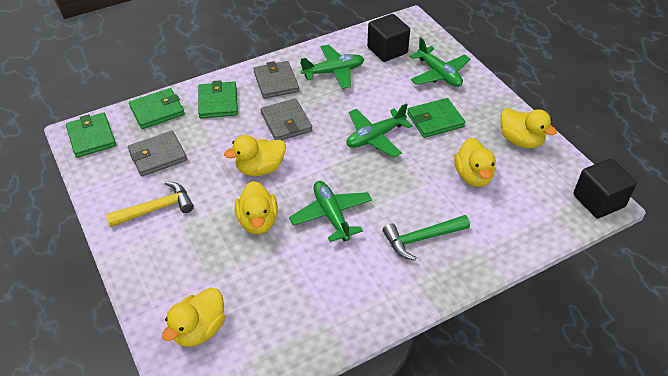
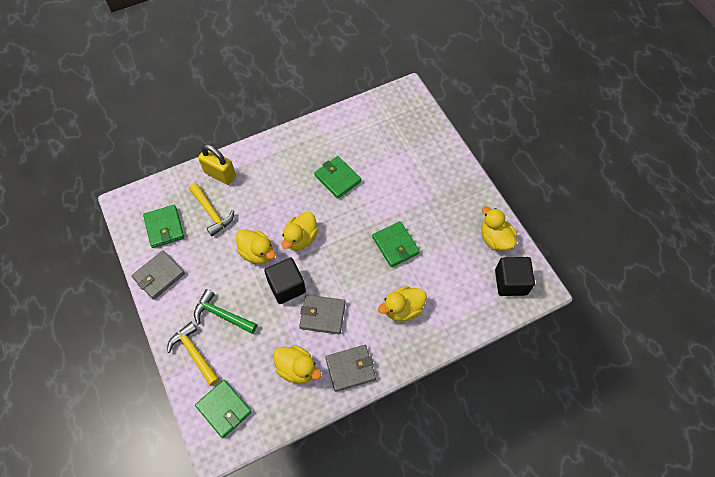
green plane: [289,181,372,242] [300,45,364,89] [347,103,413,157] [410,37,470,87] = 4 -> none = 0
yellow hammer: [106,181,194,227] = 1 -> [167,322,219,386] [189,183,234,236] = 2
yellow padlock: none = 0 -> [198,144,236,185] = 1

